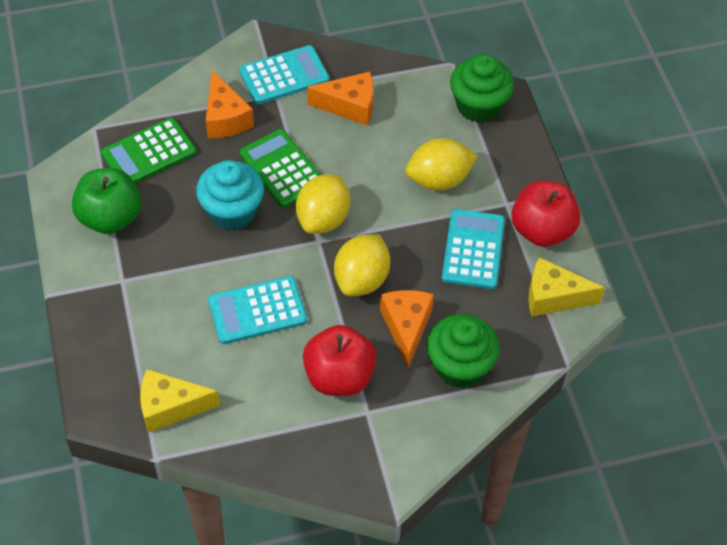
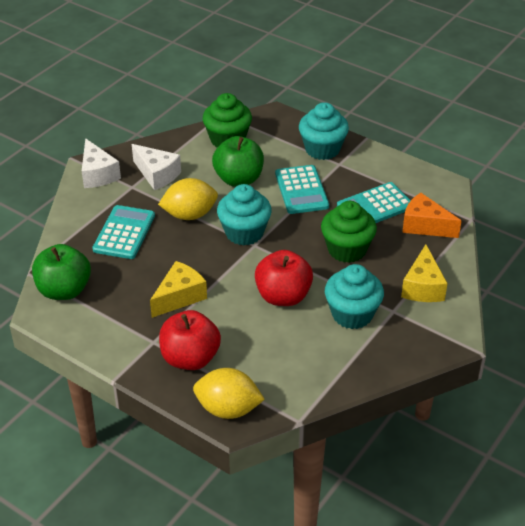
green apple: [72,168,141,234] = 1 -> [32,244,91,300] [212,136,264,187] = 2
green calculator: [101,117,196,183] [240,129,321,208] = 2 -> none = 0
orange cheese: [206,70,254,138] [307,72,374,126] [380,290,434,368] = 3 -> [402,193,462,238] = 1
turquoise cupcake: [196,160,264,230] = 1 -> [217,184,272,245] [299,102,349,160] [325,264,384,329] = 3
white cheese: none = 0 -> [82,138,121,188] [132,144,181,190] = 2
yellow lemon: [296,174,350,234] [334,234,390,296] [406,138,477,191] = 3 -> [158,178,218,220] [193,368,265,419] = 2

